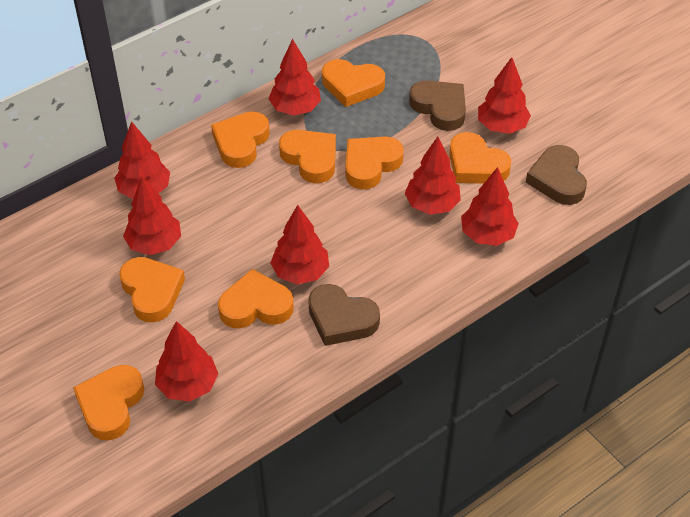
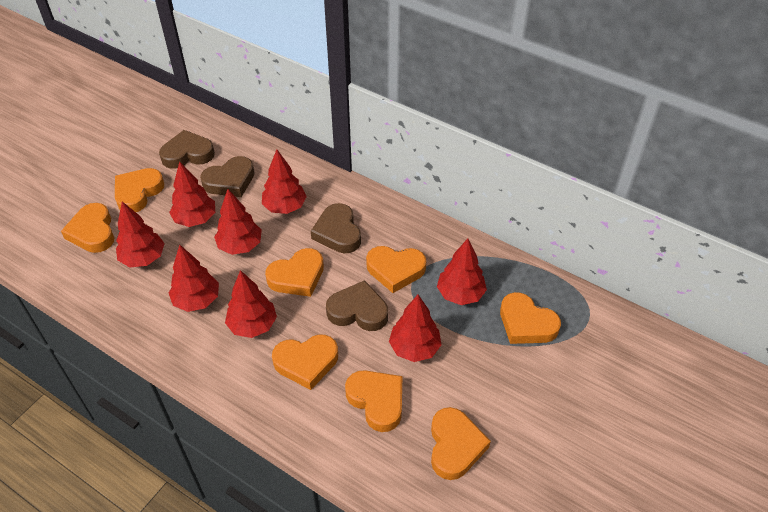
brown heart: [308,284,380,346] [409,80,466,131] [526,145,587,205] = 3 -> [159,130,215,169] [200,156,254,197] [311,203,361,253] [326,280,388,331] = 4

